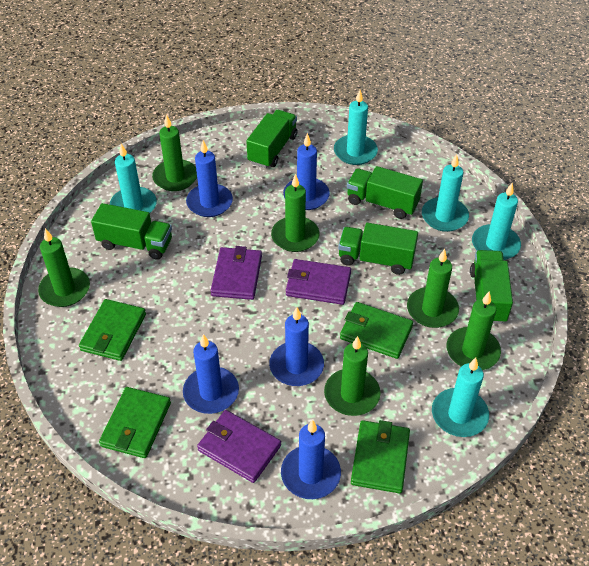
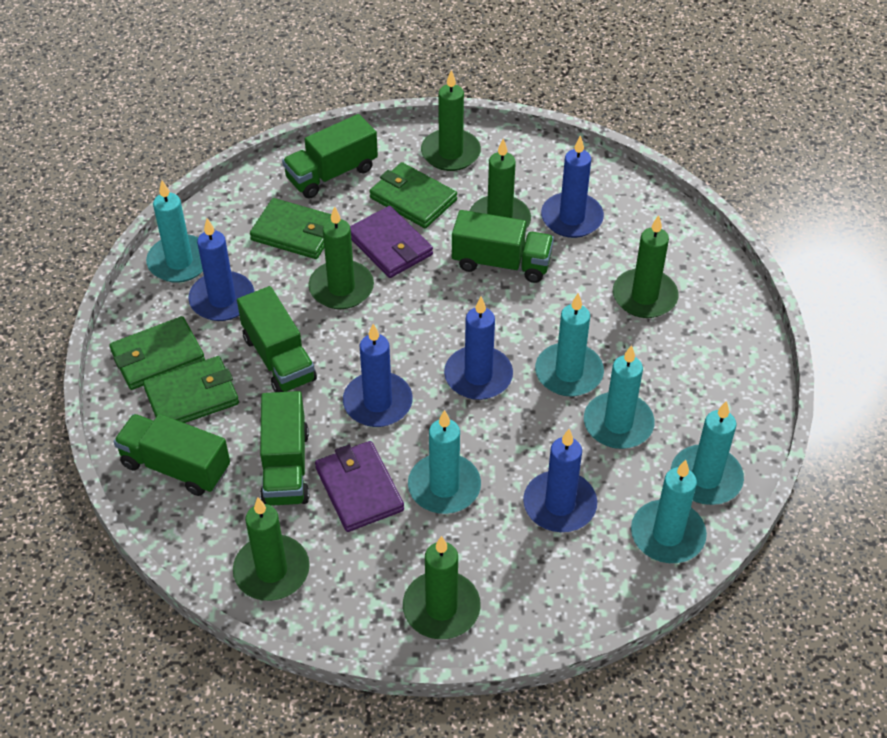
purple wallet: [197,410,281,483] [211,246,262,300] [286,259,351,305] = 3 -> [315,441,404,532] [350,206,433,278] = 2
turquoise candle: [110,144,157,213] [334,90,378,165] [422,154,469,232] [432,358,489,437] [472,183,521,260] = 5 -> [146,180,203,283] [408,410,481,514] [535,293,604,396] [584,345,655,449] [631,460,707,563] [671,401,744,505] = 6

